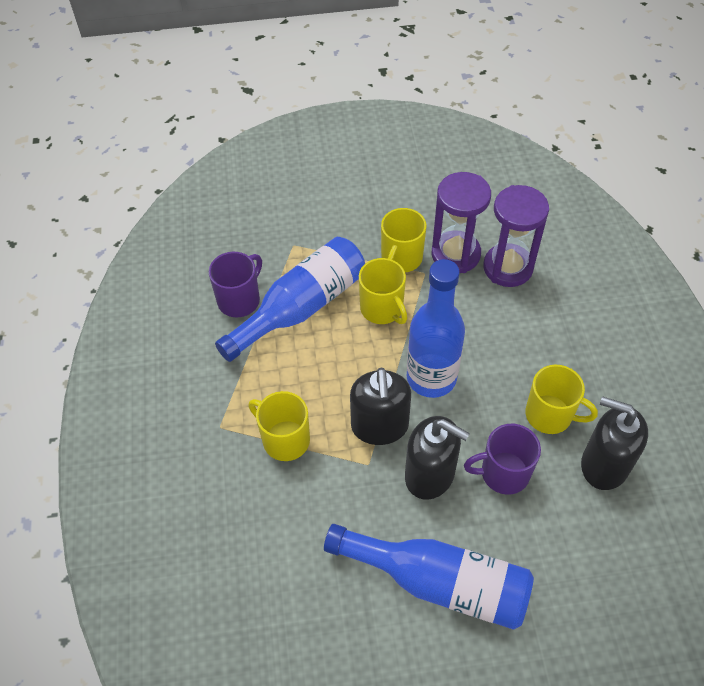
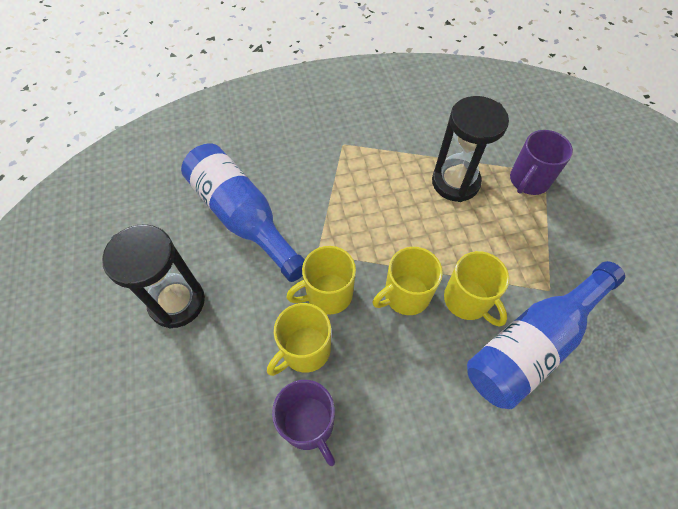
black hourglass: none = 0 -> [102,224,205,329] [432,96,509,202] = 2
black soap dispenser: [350,368,411,445] [405,416,470,500] [581,396,648,490] = 3 -> none = 0
blue bottle: [215,237,365,362] [324,524,534,630] [407,259,465,398] = 3 -> [181,143,305,282] [467,261,625,409] = 2
purple hourglass: [431,172,491,273] [483,185,549,287] = 2 -> none = 0

